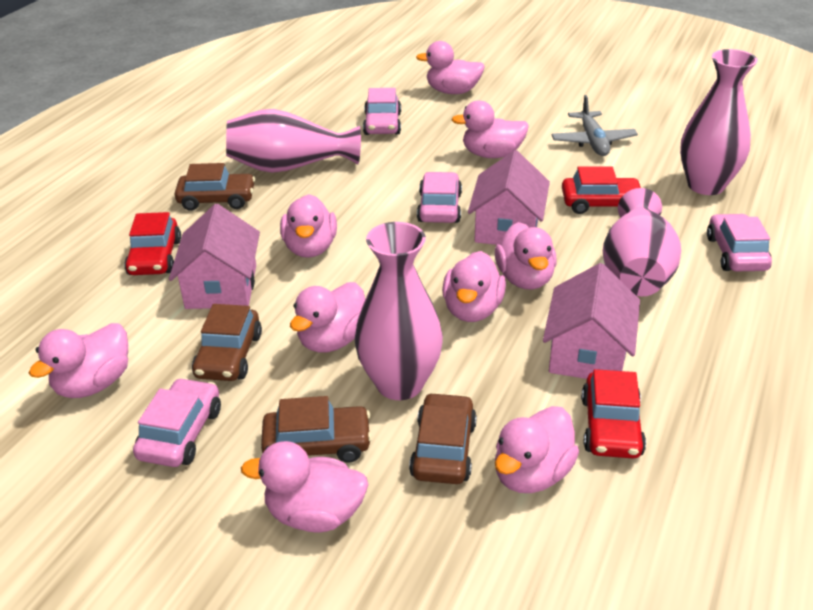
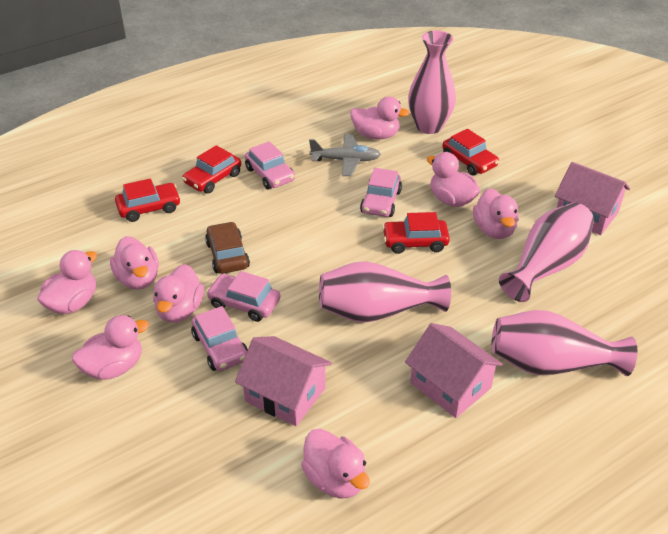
brown car: [175,163,255,211] [192,304,262,381] [261,396,372,463] [409,392,477,484] = 4 -> [205,222,250,274] = 1
pink duck: [29,323,128,398] [241,441,368,532] [280,194,337,258] [290,282,365,353] [416,41,485,94] [442,251,506,322] [451,100,529,158] [495,222,557,290] [495,406,579,493] = 9 -> [37,250,97,314] [72,315,149,380] [110,236,159,290] [153,264,204,323] [301,428,370,498] [350,96,410,140] [427,152,480,207] [473,188,519,239] = 8
red car: [124,212,181,275] [562,166,641,214] [581,369,646,459] = 3 -> [115,178,181,222] [182,145,241,194] [382,212,450,254] [442,129,499,176] = 4

